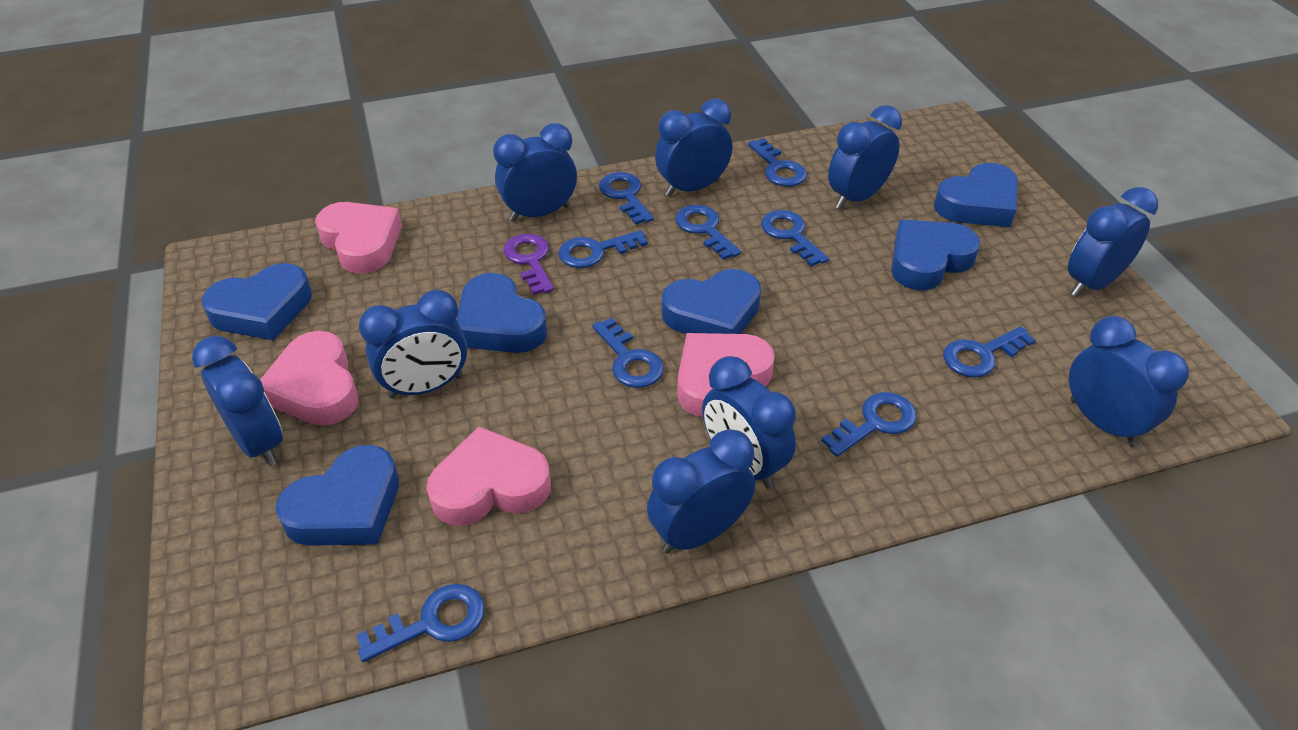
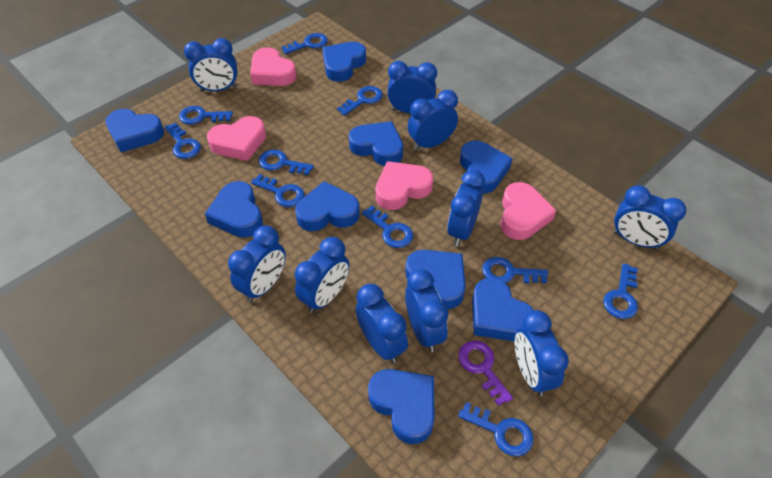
blue clock: [192,336,283,466] [359,290,467,399] [493,123,577,222] [647,429,755,554] [655,99,732,197] [702,356,796,489] [828,105,902,209] [1068,187,1158,297] [1069,316,1189,447] = 9 -> [184,38,238,92] [228,225,286,302] [295,237,349,313] [355,284,408,363] [387,61,437,114] [405,269,448,352] [408,90,458,151] [447,170,485,246] [515,310,569,396] [613,185,686,250] = 10
blue heart: [202,263,312,340] [276,445,399,546] [457,273,547,353] [662,269,761,334] [891,219,980,290] [934,163,1018,227] = 6 -> [105,109,164,152] [205,181,263,238] [295,181,360,231] [322,42,366,82] [349,121,403,166] [368,369,435,444] [405,250,466,309] [460,141,513,193] [472,278,534,342] = 9
blue key: [356,584,485,662] [558,230,648,268] [592,318,664,388] [599,172,654,225] [675,205,741,260] [748,138,807,187] [761,210,829,267] [821,392,917,457] [943,326,1036,378] = 9 -> [164,123,201,159] [179,106,233,125] [251,174,305,207] [259,149,314,175] [282,33,328,54] [337,86,383,116] [362,206,413,248] [458,402,534,456] [482,257,548,283] [603,263,638,319] = 10

